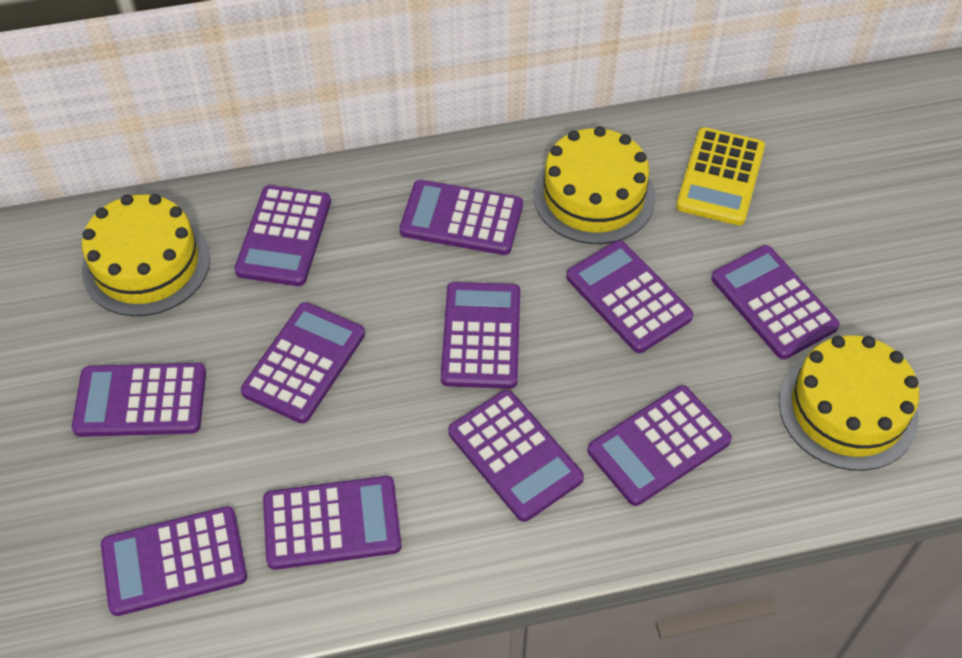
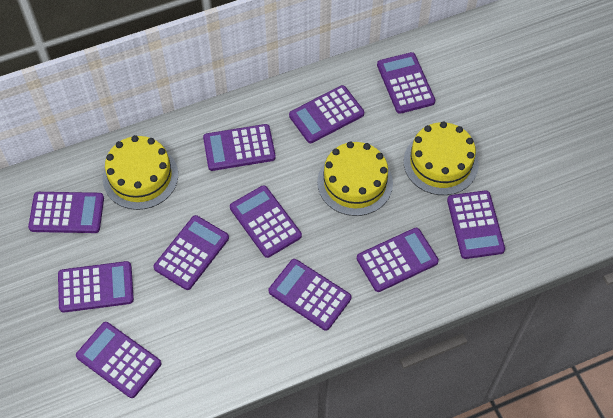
yellow calculator: [676,127,765,225] = 1 -> none = 0

